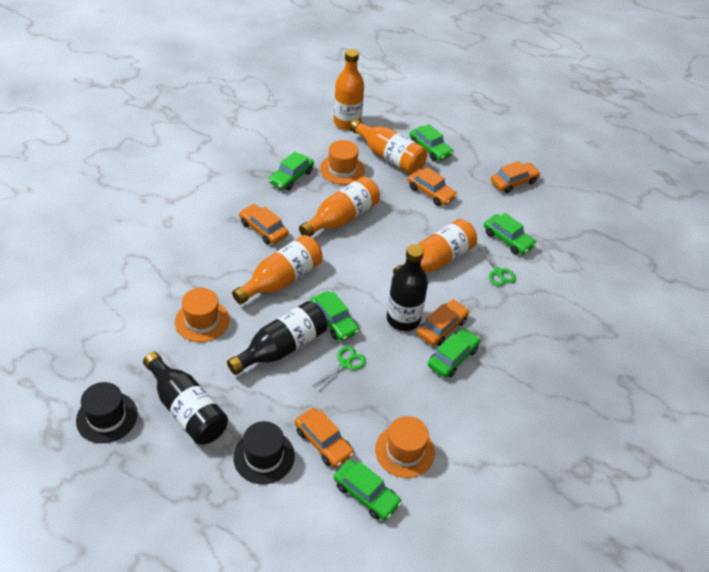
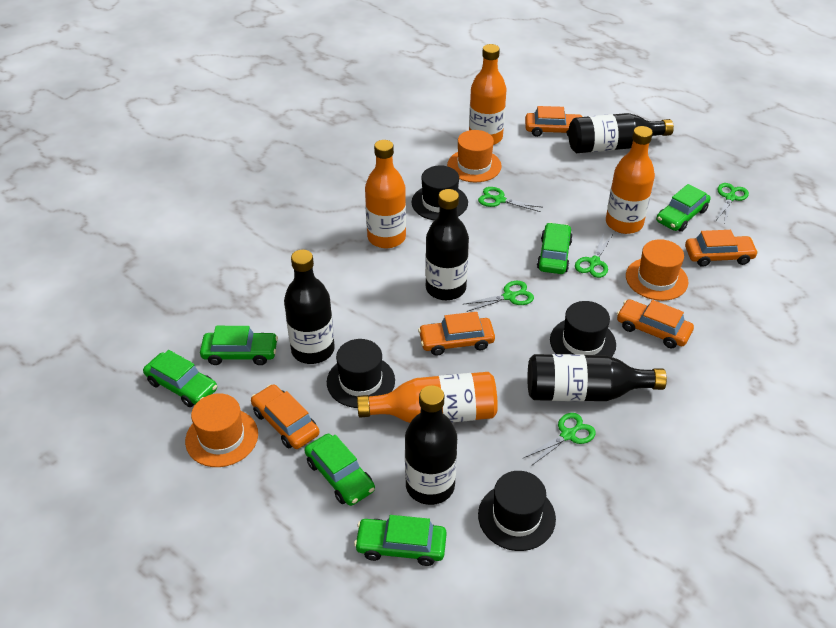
black bottle: [143,352,228,445] [227,301,327,375] [387,244,428,331] = 3 -> [284,250,335,364] [405,386,457,505] [425,189,469,300] [528,354,667,401] [568,113,674,153] = 5
black hat: [76,382,138,443] [233,421,295,484] = 2 -> [327,339,395,408] [412,165,468,221] [478,471,556,551] [550,301,616,357] = 4
green scissors: [313,346,366,390] [477,244,516,286] = 2 -> [464,281,534,312] [478,187,543,212] [523,413,596,467] [575,233,613,278] [716,183,749,222] = 5
orange bottle: [232,235,322,305] [299,177,380,237] [334,49,364,130] [350,119,427,174] [393,219,477,274] = 5 -> [357,372,498,423] [365,140,406,248] [469,44,506,145] [606,126,655,234] = 4

